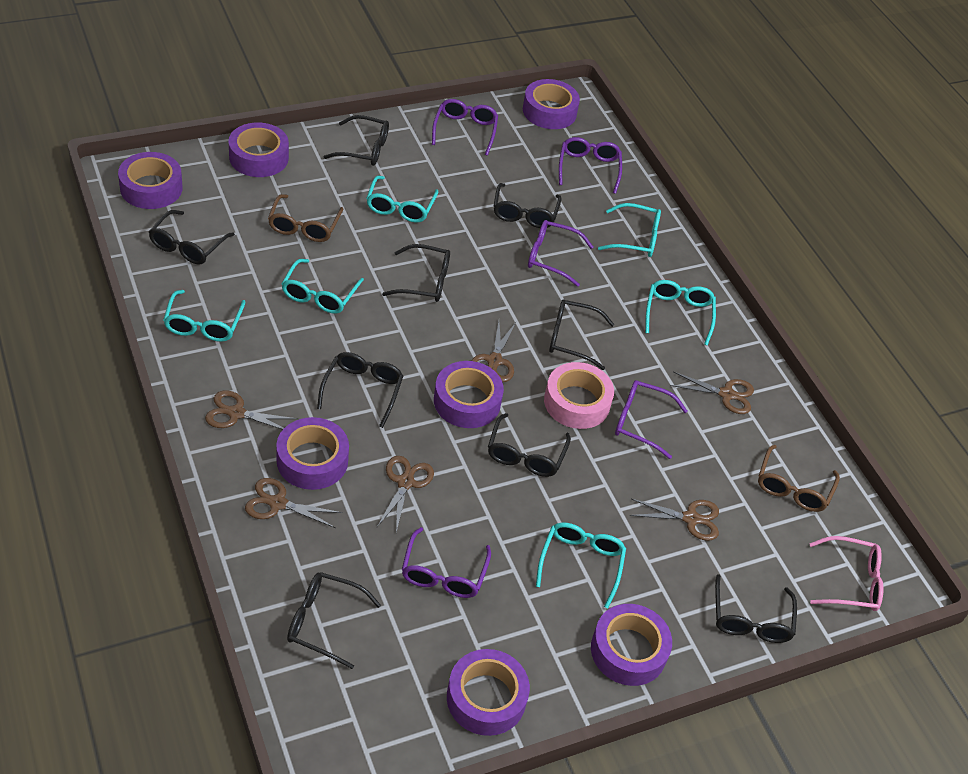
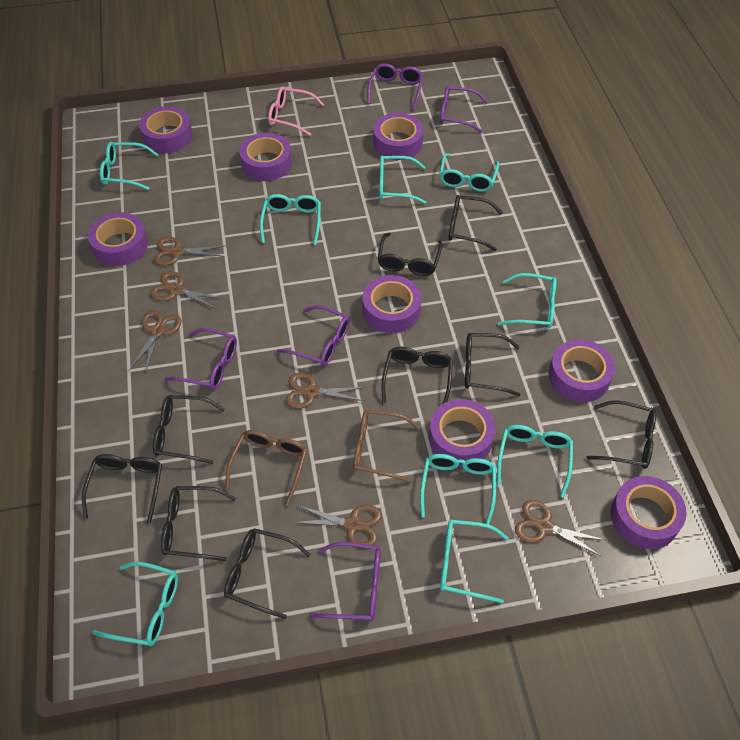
pink tape: [544,362,614,429] = 1 -> none = 0
purple tape: [118,152,183,209] [229,123,289,177] [276,417,349,490] [434,361,504,428] [447,649,530,736] [523,79,580,129] [591,604,672,686] = 7 -> [88,212,148,266] [139,106,192,153] [239,133,292,181] [362,275,421,333] [373,113,424,160] [429,399,495,466] [549,339,615,402] [610,476,687,549] = 8
turquoise glasses: [163,290,245,342] [281,259,364,314] [366,176,439,223] [536,523,626,609] [598,203,661,257] [645,280,716,345] = 6 -> [92,562,178,646] [100,142,158,190] [260,194,321,245] [379,156,426,204] [420,454,496,524] [439,153,499,192] [440,520,509,603] [497,425,573,498] [498,273,557,328] = 9

